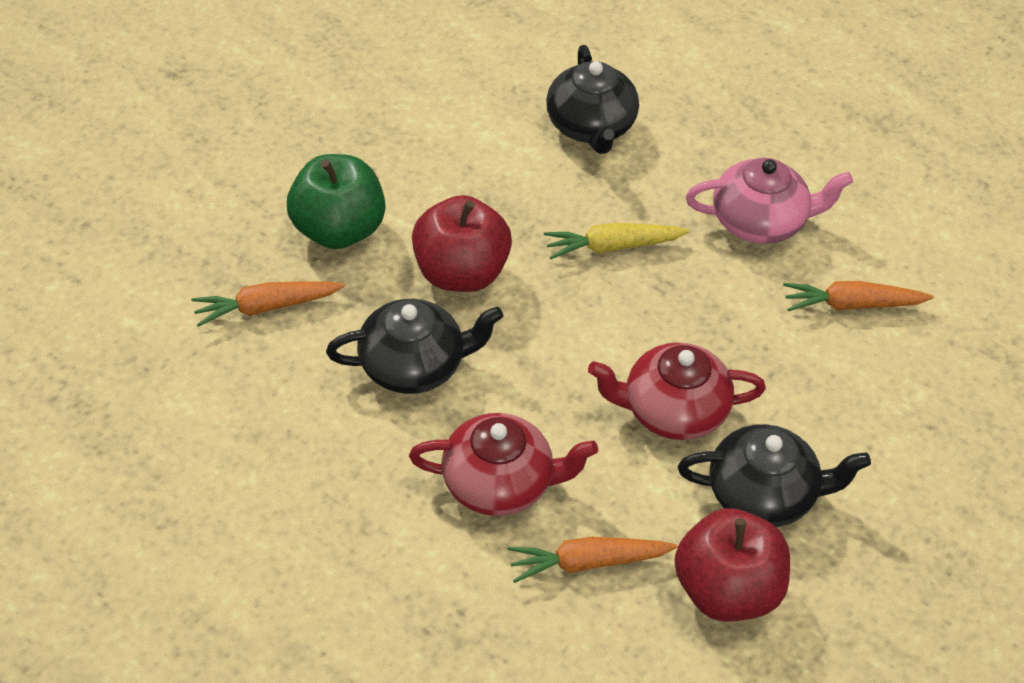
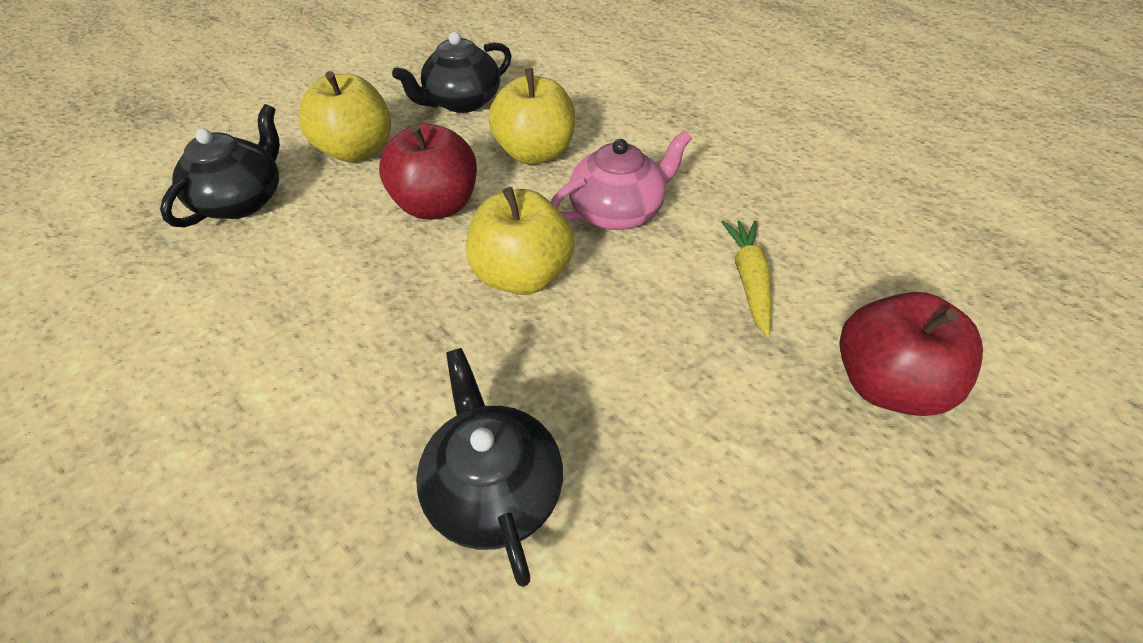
green apple: [287,154,386,249] = 1 -> none = 0
orange carrot: [191,281,345,327] [507,537,677,583] [783,281,934,311] = 3 -> none = 0
red teapot: [409,413,598,516] [588,342,766,440] = 2 -> none = 0
yellow apple: none = 0 -> [299,71,391,163] [466,187,575,295] [489,68,575,165] = 3

